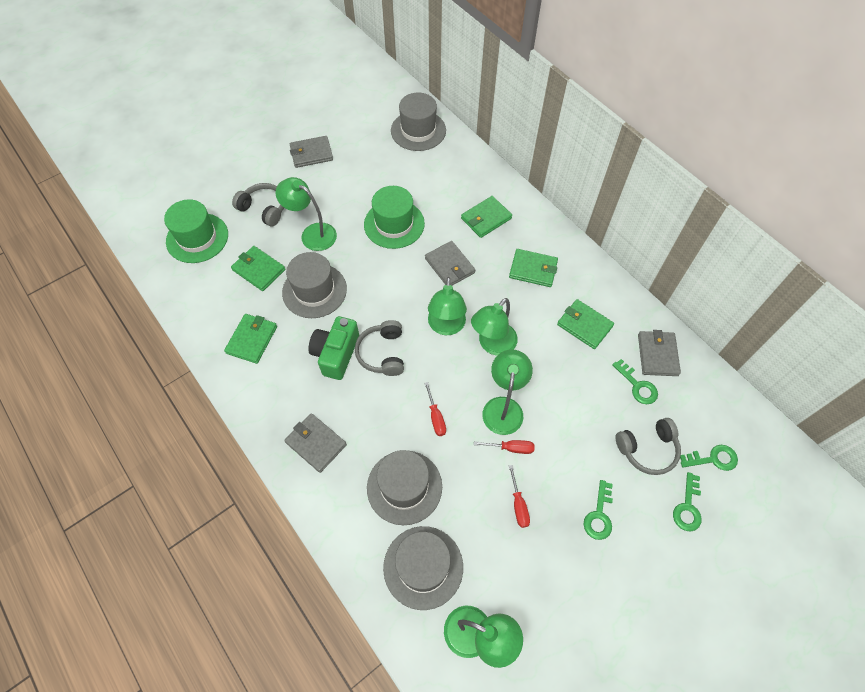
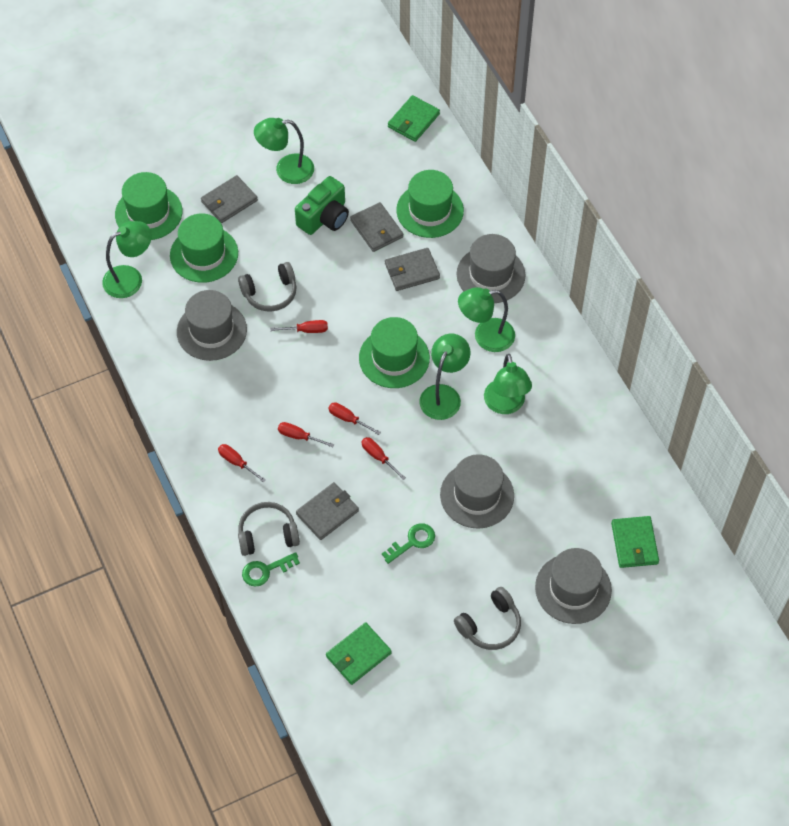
green hat: [164,199,228,263] [364,186,425,249] = 2 -> [115,172,182,240] [170,214,238,283] [359,317,430,388] [396,170,464,238] = 4
green key: [583,480,613,540] [612,359,658,404] [673,472,702,531] [680,445,738,471] = 4 -> [242,552,300,586] [382,523,435,564] = 2
green wallet: [224,314,277,364] [231,246,285,291] [461,196,512,238] [509,249,558,287] [557,299,614,349] = 5 -> [326,622,392,685] [388,95,440,142] [611,516,659,568] = 3
red screwdriver: [424,382,446,436] [474,440,535,454] [509,465,530,528] = 3 -> [218,444,266,483] [270,320,328,333] [278,422,335,447] [328,402,381,435] [361,437,406,480] = 5

